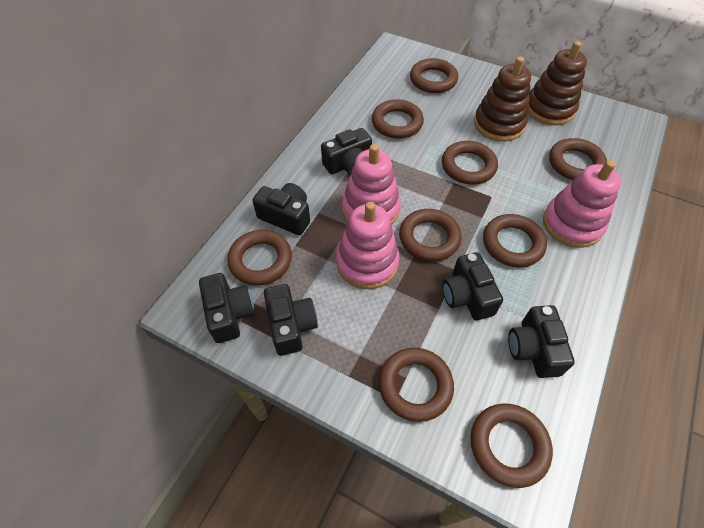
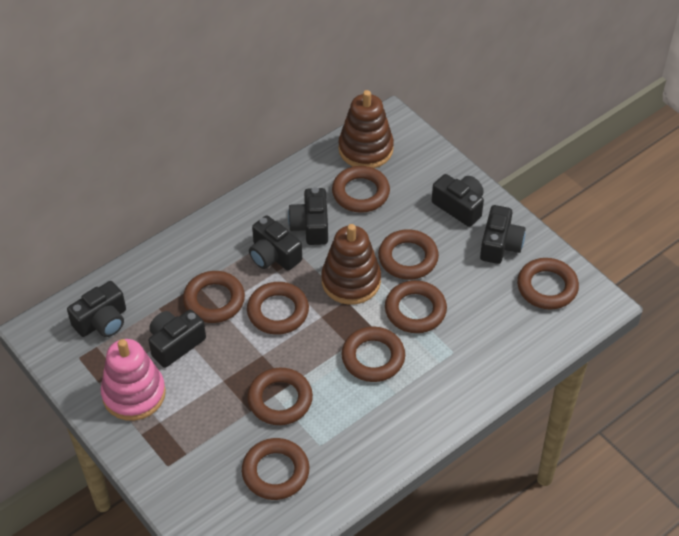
pink stacking toy: [336,202,400,289] [342,144,401,225] [543,160,621,248] = 3 -> [101,339,166,421] = 1

